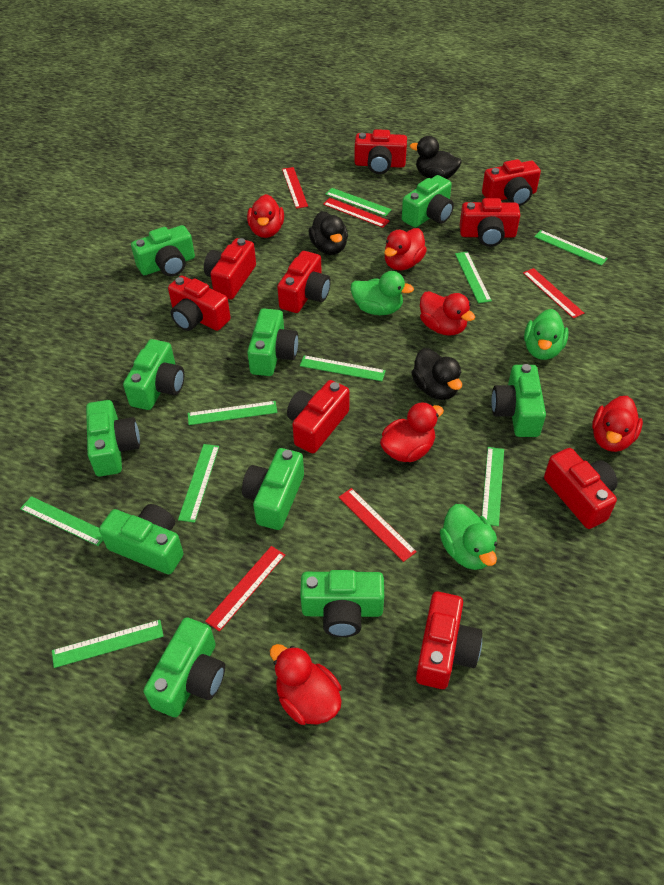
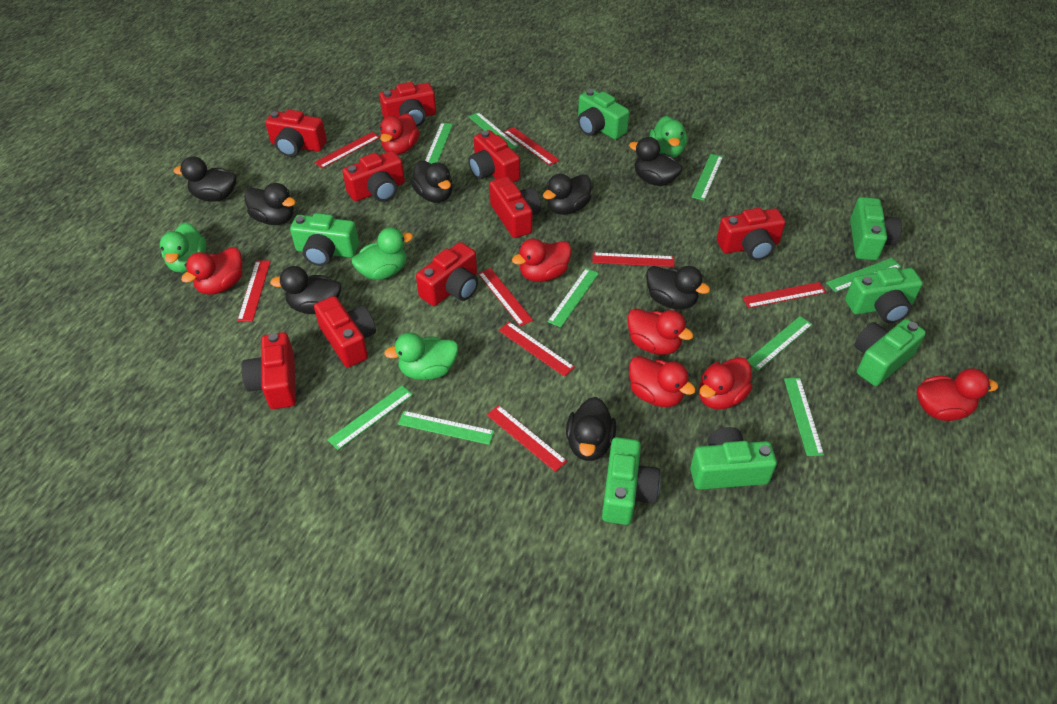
black duck: [309,211,348,255] [410,136,462,179] [411,348,462,400] = 3 -> [173,156,236,201] [245,183,296,225] [270,266,341,314] [411,160,452,203] [543,174,592,215] [566,397,616,461] [629,137,683,186] [646,266,710,309] = 8
green camera: [86,400,140,476] [99,504,184,574] [123,339,184,410] [131,225,195,276] [144,617,225,717] [242,448,304,530] [247,309,298,376] [300,570,384,637] [402,175,454,228] [491,364,546,437] = 10 -> [290,213,359,266] [578,89,629,139] [602,437,660,525] [690,427,777,490] [845,267,923,323] [850,197,902,261] [854,319,926,386] = 7
green duck: [351,271,414,315] [440,504,497,570] [524,309,569,360] = 3 -> [160,222,207,273] [351,227,413,280] [384,332,458,380] [650,116,687,158] = 4
red duck: [247,194,284,238] [270,644,342,725] [380,402,444,462] [384,228,427,270] [420,291,475,336] [592,396,643,452] = 6 -> [181,247,243,295] [380,113,420,155] [512,238,571,282] [627,308,693,355] [629,356,696,407] [699,357,753,410] [916,368,998,421] = 7
red ruler: [205,546,285,632] [282,167,308,209] [323,198,389,228] [339,488,417,562] [523,268,584,318] = 5 -> [237,261,271,322] [314,132,380,168] [478,268,533,326] [487,405,567,472] [499,322,575,377] [504,127,560,165] [592,252,675,267] [742,282,826,308] = 8

